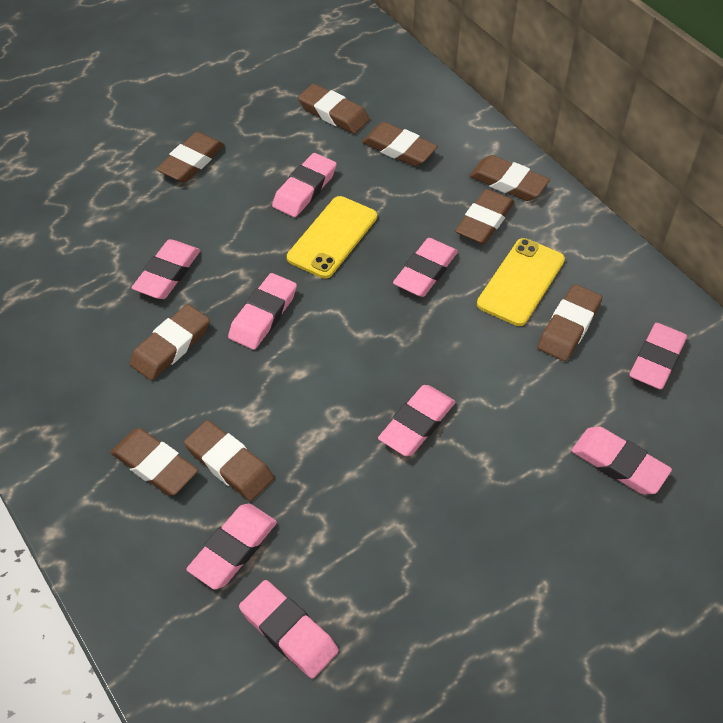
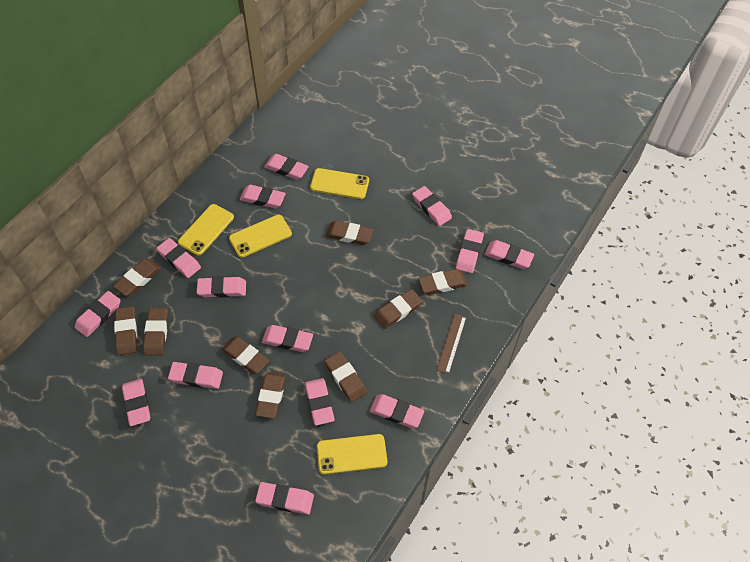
brown ruler: none = 0 -> [437,314,466,374] = 1
pink eraser: [132,239,200,299] [186,503,277,590] [228,273,297,350] [239,580,339,679] [272,153,337,217] [378,385,455,456] [393,238,458,297] [571,426,672,494] [629,323,687,389] = 9 -> [75,291,121,337] [122,379,150,426] [157,238,201,278] [168,362,223,389] [197,276,246,298] [240,185,286,208] [255,482,314,515] [262,325,313,352] [264,154,309,180] [305,378,335,425] [370,394,424,428] [412,186,452,226] [456,229,484,273] [485,240,534,269] = 14
yellow phone: [287,196,377,279] [477,238,565,326] = 2 -> [178,204,234,256] [229,215,292,258] [310,168,369,199] [317,434,387,475] = 4

